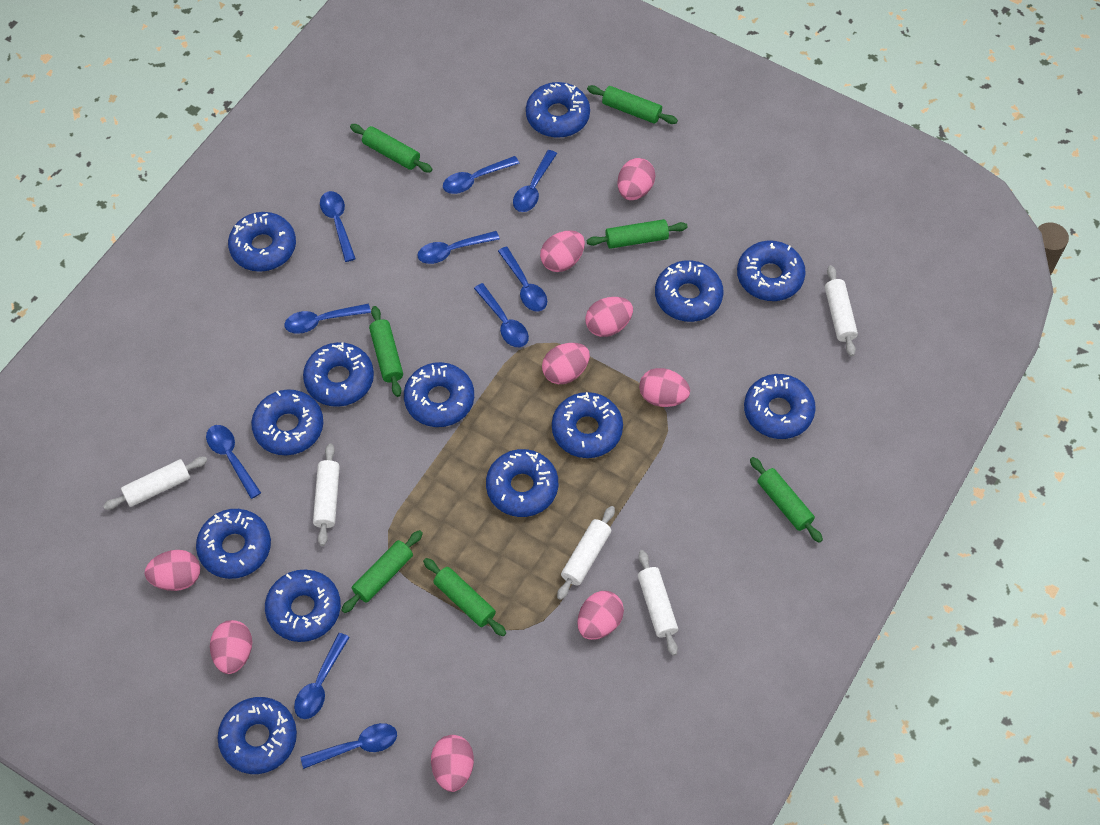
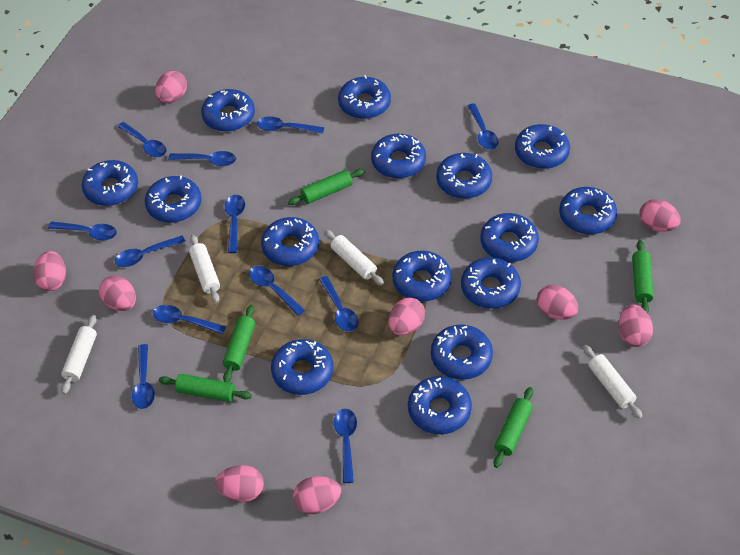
blue donut: [196,509,271,579] [217,697,297,774] [228,212,296,272] [251,389,323,455] [265,569,341,642] [303,342,374,407] [404,362,474,427] [486,449,558,517] [526,82,590,138] [552,392,623,458] [655,260,724,322] [737,241,806,301] [744,374,816,439] = 13 -> [82,160,138,206] [145,176,202,223] [201,89,255,132] [261,217,319,266] [271,339,333,395] [338,75,391,119] [371,134,426,179] [392,251,452,301] [408,376,472,434] [431,324,493,380] [436,153,492,199] [461,257,521,309] [480,213,539,262] [515,124,570,169] [559,187,617,234] = 15
blue spoon: [206,425,261,499] [284,304,371,334] [294,633,350,719] [300,723,397,769] [320,191,356,262] [417,231,500,264] [443,156,520,194] [474,283,529,347] [498,247,547,312] [513,150,557,212] = 10 -> [48,221,117,240] [115,236,185,267] [118,122,167,157] [132,344,155,409] [153,305,226,334] [168,151,236,166] [225,195,245,253] [249,266,305,316] [257,117,324,134] [319,276,358,332] [334,409,357,483] [467,103,498,150] = 12
green rolling pin: [341,530,423,613] [350,124,432,172] [369,306,403,397] [423,558,506,636] [587,85,678,124] [587,219,688,249] [750,457,823,543] = 7 -> [159,374,252,402] [223,305,255,382] [288,169,365,205] [494,387,533,468] [632,240,654,313] = 5
white rolling pin: [103,457,207,510] [313,444,340,546] [557,506,615,600] [638,550,678,656] [825,265,858,356] = 5 -> [61,315,97,394] [189,235,220,303] [324,230,384,285] [583,345,643,419] = 4

